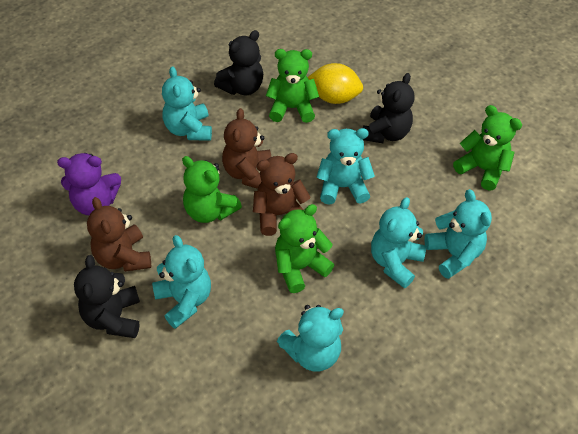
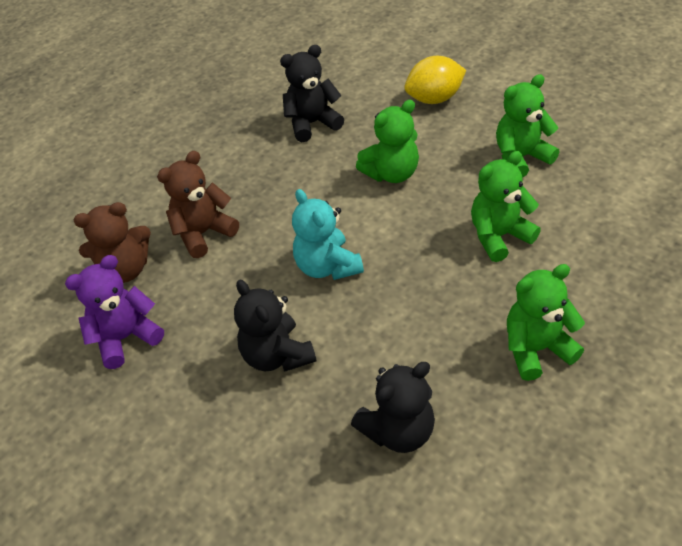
brown teddy bear: [87,197,151,272] [222,108,271,189] [253,153,311,236] = 3 -> [74,202,151,283] [157,151,239,258] = 2
turquoise teddy bear: [152,235,211,329] [162,66,212,141] [277,305,344,372] [316,128,375,205] [371,197,427,288] [424,189,492,279] = 6 -> [292,189,364,280] = 1

